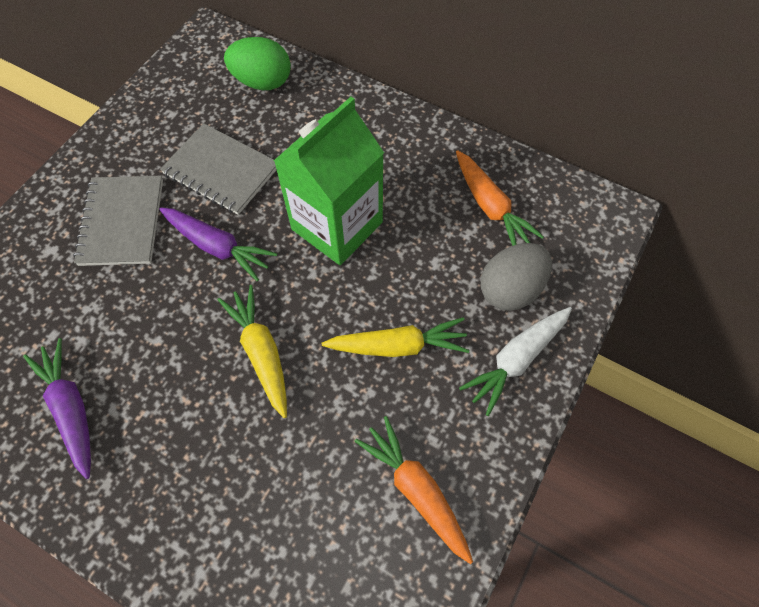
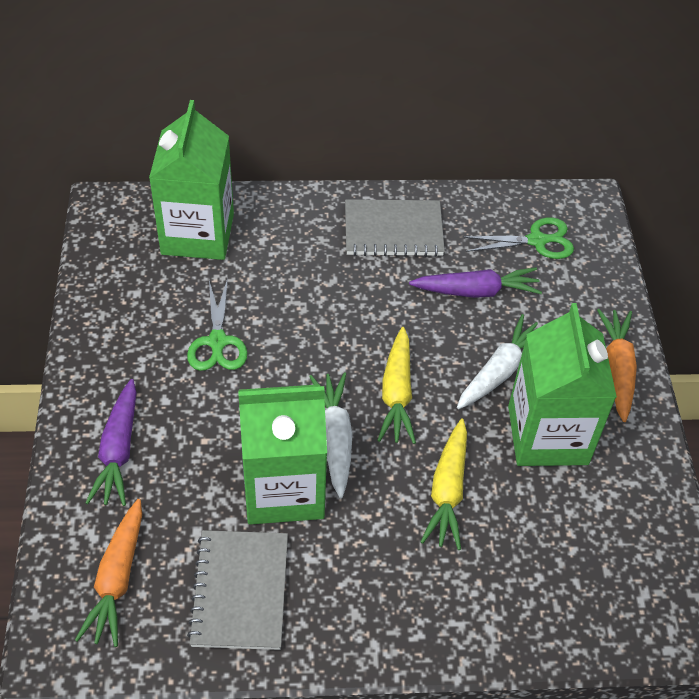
green carton: [274,97,384,265] = 1 -> [149,100,234,260] [238,384,327,525] [508,303,617,466] = 3
green egg: [224,37,291,90] = 1 -> none = 0
green scissors: none = 0 -> [187,278,248,371] [463,217,574,259] = 2
grey egg: [481,243,552,311] = 1 -> none = 0
white carrot: [459,307,572,416] = 1 -> [309,372,353,498] [457,314,538,409] = 2

